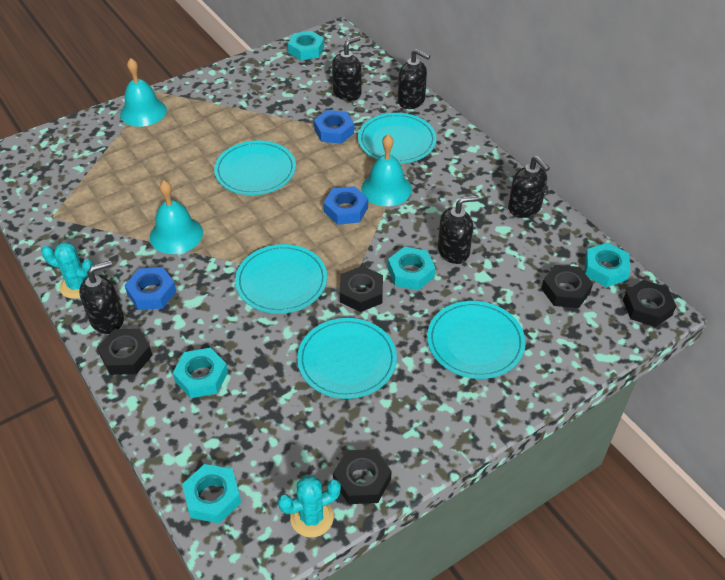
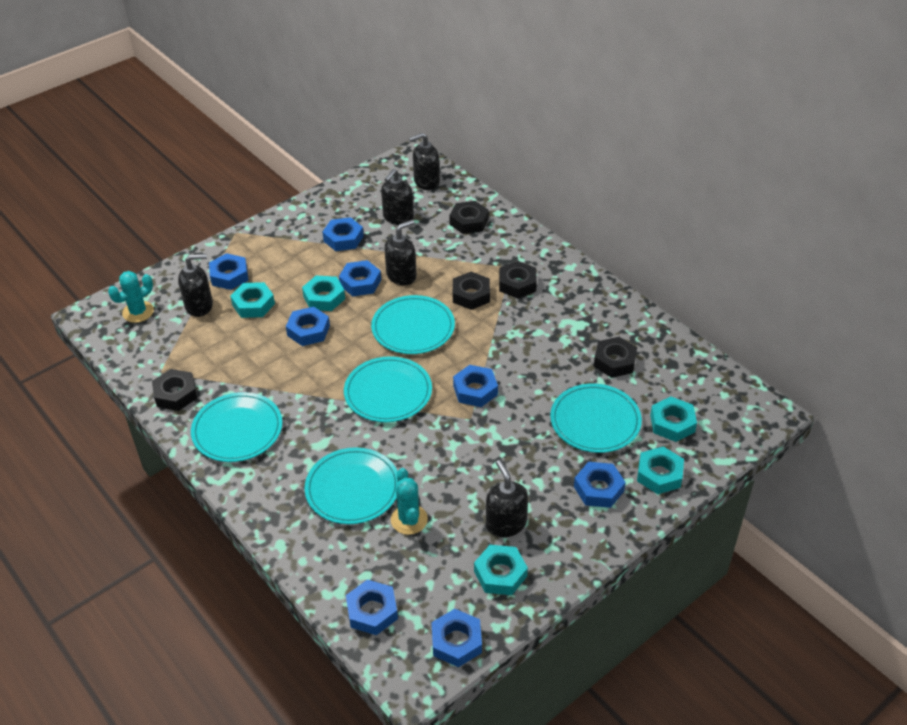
blue nut: [125,267,177,310] [314,110,354,144] [324,186,368,225] = 3 -> [209,253,248,290] [286,307,330,346] [322,217,364,251] [339,260,381,296] [346,580,398,635] [431,609,482,667] [453,365,498,407] [574,462,626,508] = 8
turquoise bell: [120,58,167,127] [150,180,203,254] [361,134,412,206] = 3 -> none = 0

